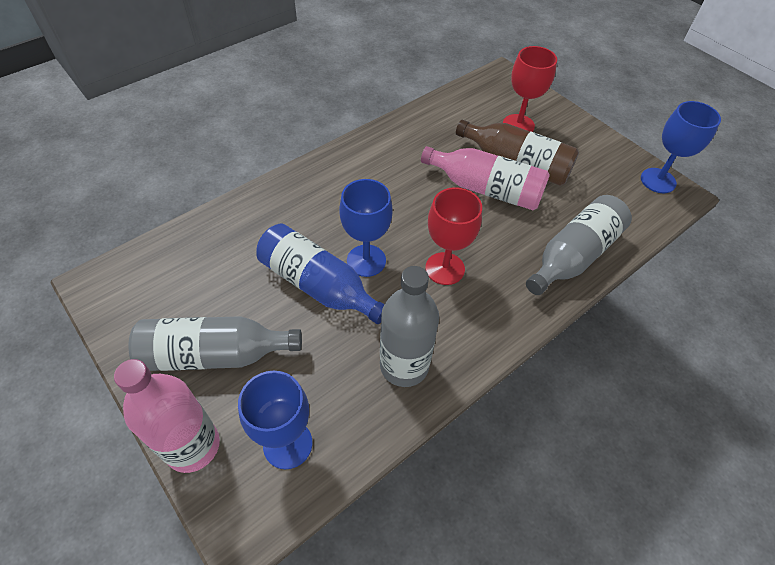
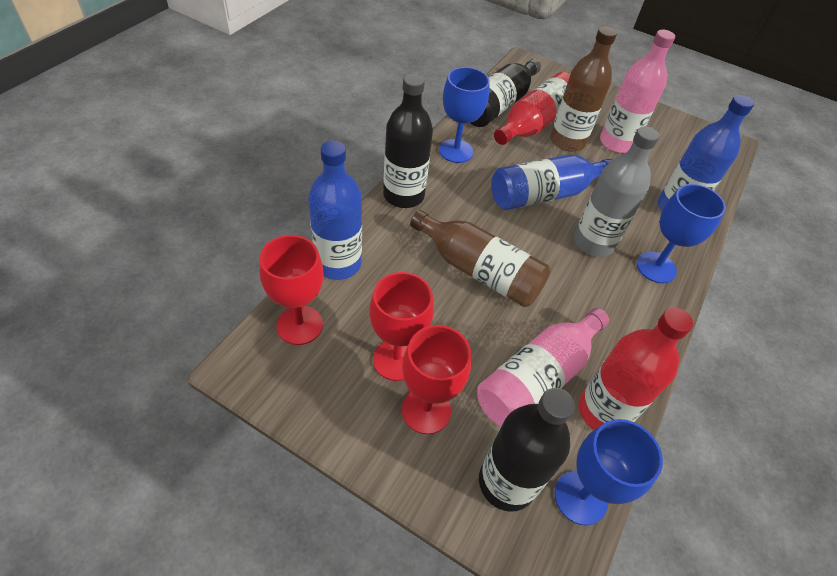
black bottle: none = 0 -> [383,74,433,208] [470,59,541,127] [479,388,575,512] = 3
blue bottle: [257,223,384,324] = 1 -> [308,141,362,280] [491,155,612,210] [658,95,754,210] = 3
brown bottle: [456,120,579,186] = 1 -> [410,210,550,307] [550,26,617,152] = 2
grey bottle: [128,316,302,371] [380,266,439,387] [526,195,632,295] = 3 -> [574,126,659,257] = 1
red bottle: none = 0 -> [494,72,570,145] [579,307,693,430] = 2
red goblet: [425,187,482,285] [503,46,557,132] = 2 -> [259,235,324,345] [369,272,434,381] [402,325,471,434] = 3

